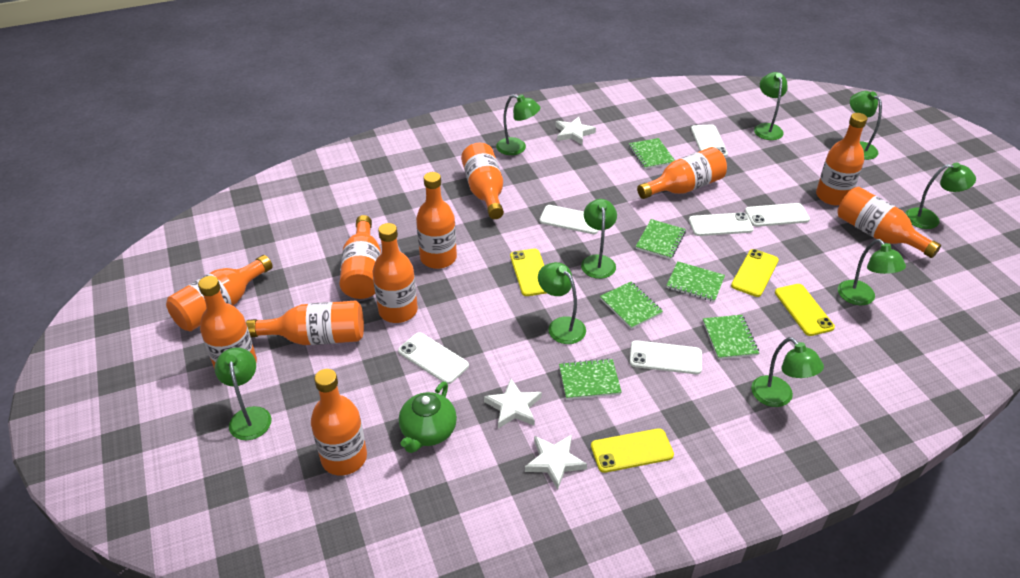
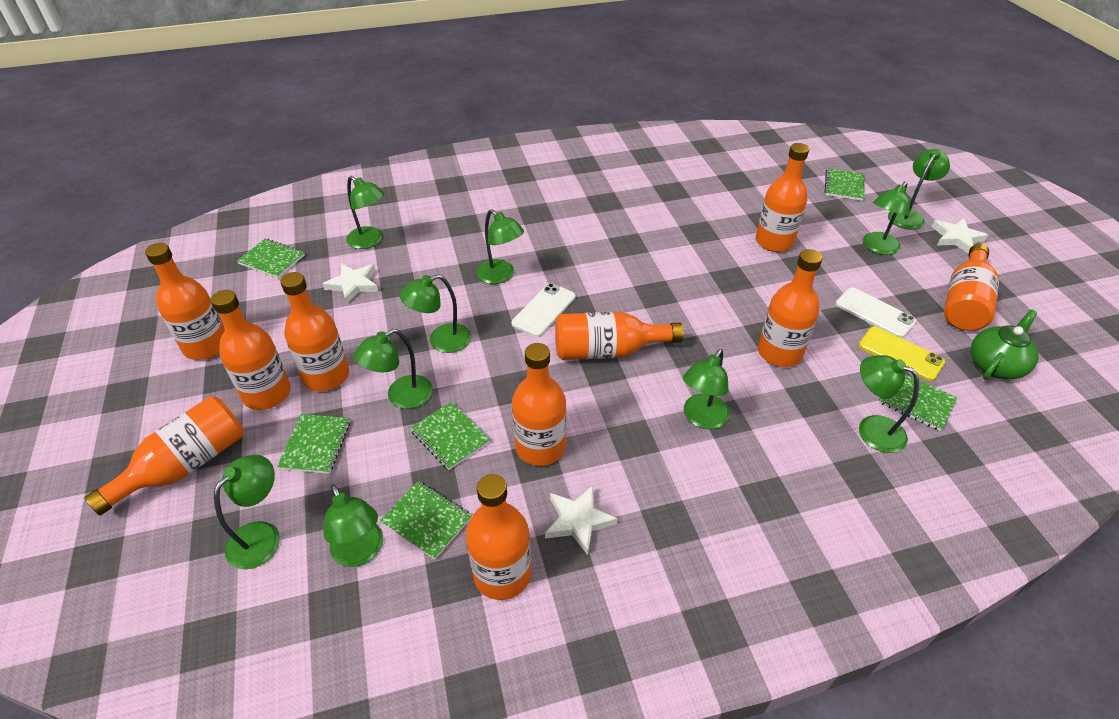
green lamp: [215,347,272,440] [496,95,541,155] [538,262,586,344] [581,199,617,279] [751,337,824,407] [754,72,788,140] [838,239,906,305] [850,91,882,160] [905,163,976,229] = 9 -> [214,455,280,569] [324,484,383,567] [346,176,385,249] [354,329,433,409] [400,274,471,353] [476,209,524,284] [683,349,729,429] [859,355,919,453] [863,182,910,255] [888,149,950,230] = 10
orange bottle: [166,255,273,331] [198,276,257,369] [246,301,364,345] [311,369,367,476] [340,215,381,299] [372,223,418,323] [416,172,457,269] [461,143,504,219] [637,147,727,199] [816,113,868,205] [837,187,941,258] = 11 -> [84,396,244,515] [145,243,225,360] [211,290,291,410] [280,272,349,391] [466,474,531,600] [512,343,566,466] [555,312,684,360] [756,143,809,252] [758,249,822,367] [944,244,999,331] = 10
white phone: [398,332,469,384] [540,205,599,234] [630,340,702,374] [689,212,754,236] [691,124,728,157] [745,203,810,227] = 6 -> [511,283,575,337] [836,287,916,338] = 2
yellow phone: [510,249,546,296] [591,428,674,473] [731,249,779,297] [775,284,835,336] = 4 -> [859,327,945,381] = 1

